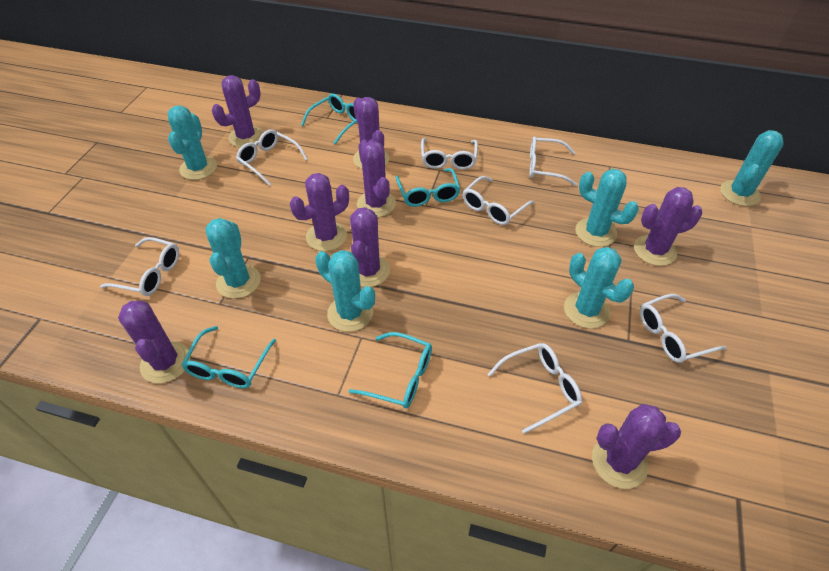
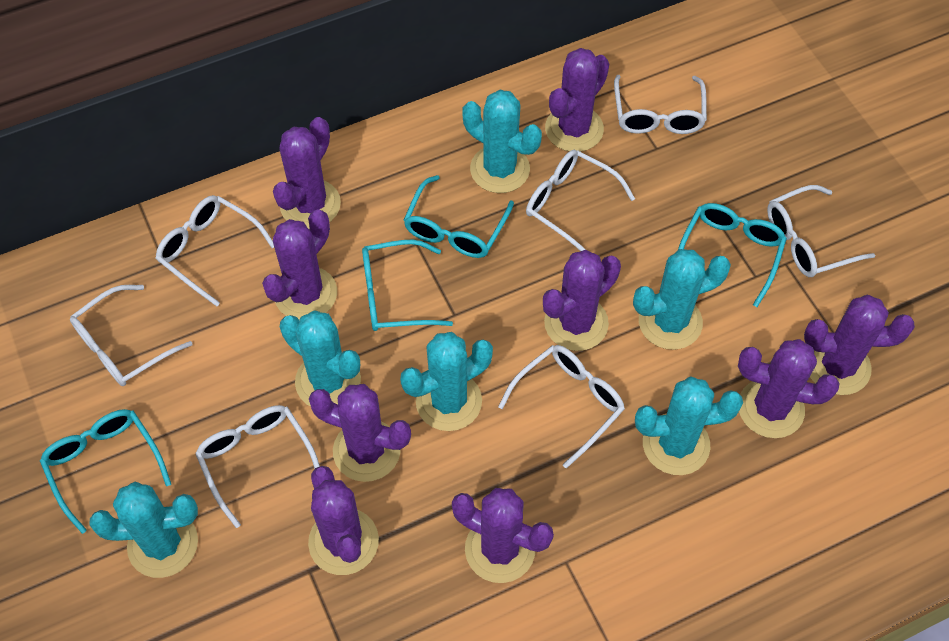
purple cactus: [118,301,190,383] [212,75,263,147] [290,173,349,251] [350,207,390,287] [353,97,389,169] [357,140,396,217] [592,404,681,489] [634,187,702,266] = 8 -> [262,210,337,320] [273,117,341,229] [308,466,379,575] [309,384,411,482] [452,488,554,583] [543,250,621,351] [545,48,609,152] [738,339,839,438] [804,295,915,395] = 9

